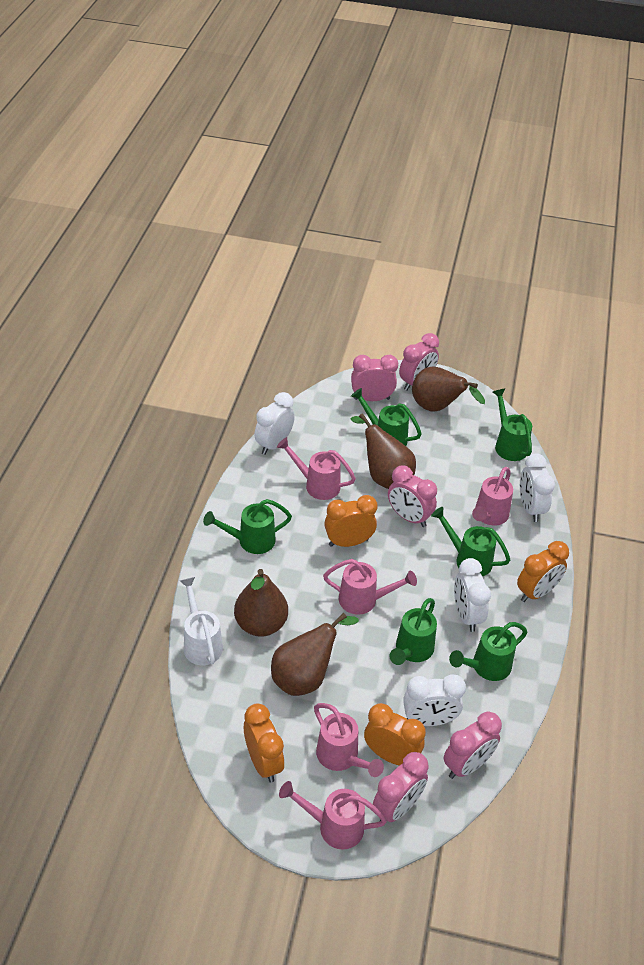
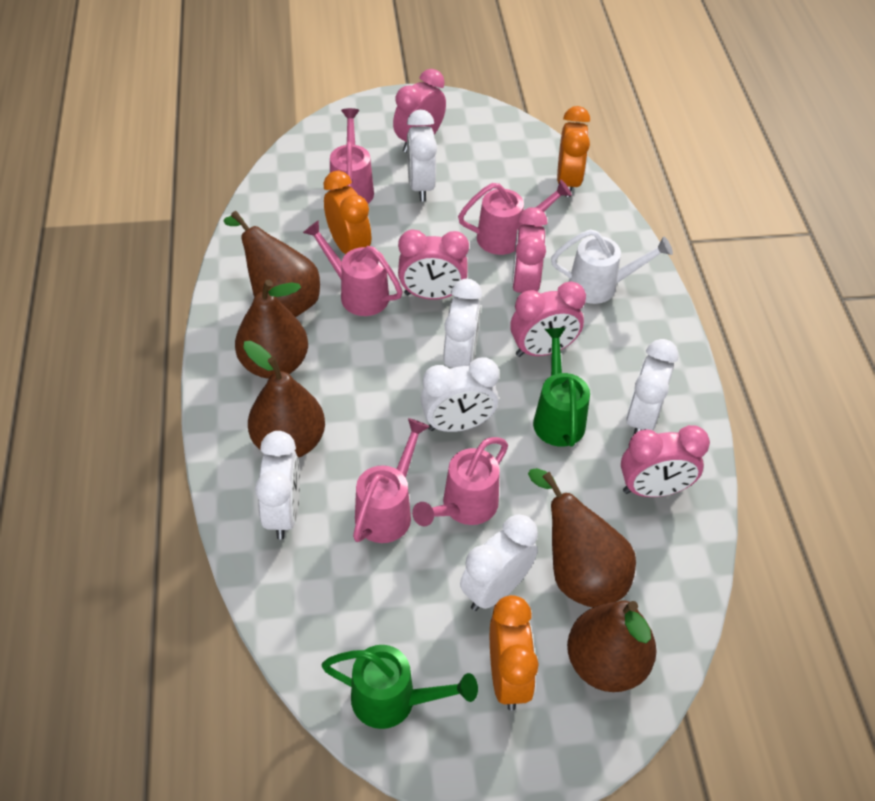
brown pear: [234,569,288,637] [271,613,359,696] [351,413,416,489] [412,366,485,412] = 4 -> [223,211,320,317] [235,280,308,379] [243,341,325,458] [528,468,636,607] [567,600,657,692] = 5
green watering can: [203,499,292,554] [351,388,422,446] [390,598,437,665] [431,507,510,576] [449,622,527,681] [493,389,532,461] = 6 -> [322,645,478,729] [533,328,590,447] = 2
orange clock: [244,703,285,783] [324,495,378,547] [364,703,426,766] [517,541,569,602] = 4 -> [323,171,371,254] [490,595,539,711] [557,106,590,197] = 3
white clock: [254,392,295,455] [403,674,466,726] [454,558,491,632] [520,453,555,522] = 4 -> [255,431,300,540] [407,110,437,201] [421,357,499,432] [443,279,482,368] [460,514,538,611] [626,339,679,434] = 6

